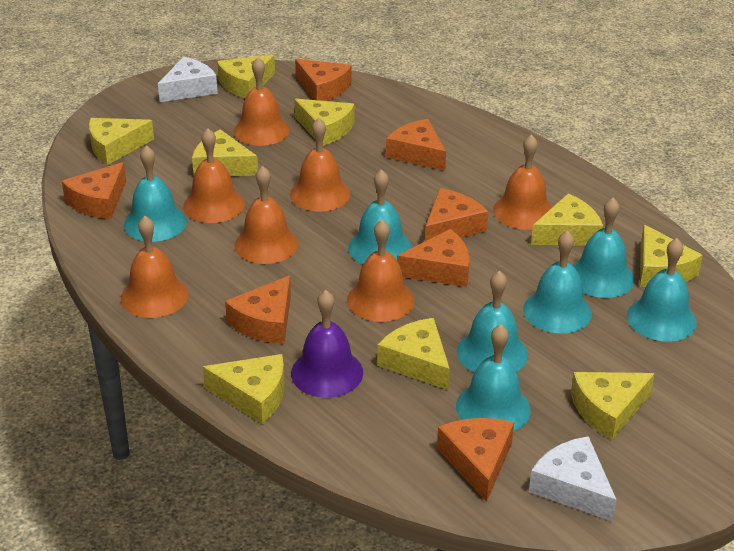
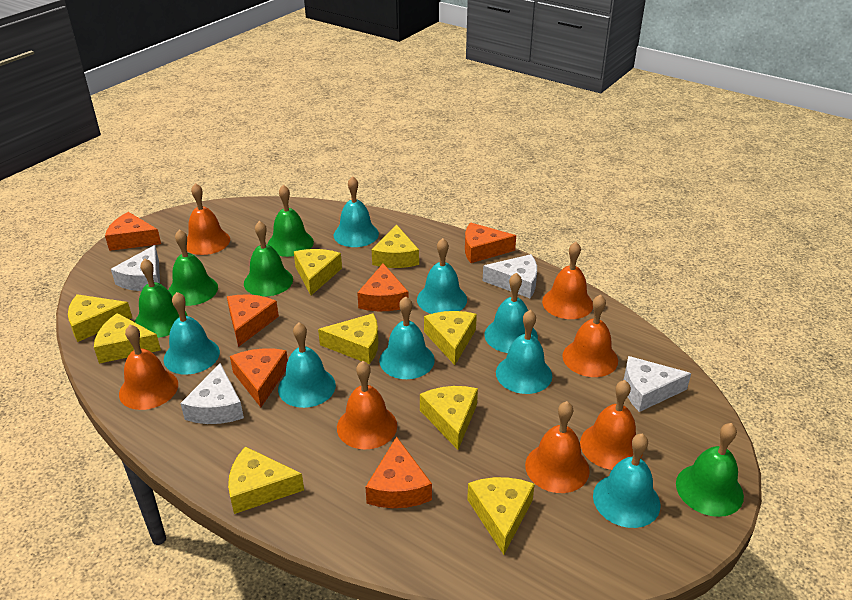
green bell: none = 0 -> [135,259,187,338] [168,229,218,306] [244,221,293,296] [268,185,314,257] [676,423,744,517] = 5
orange cheese: [62,162,126,219] [225,276,291,344] [295,59,351,101] [386,119,446,171] [397,229,470,287] [425,188,488,241] [437,418,514,502] = 7 -> [105,212,161,251] [227,294,279,347] [230,348,288,407] [357,263,408,311] [365,436,432,508] [465,222,516,263] = 6
purple bell: [291,290,363,398] = 1 -> none = 0
turquoise bell: [124,145,187,242] [348,169,412,264] [456,324,531,431] [457,271,528,372] [523,230,592,333] [573,198,635,298] [627,238,697,342] = 7 -> [164,292,220,375] [278,323,336,408] [333,176,379,247] [379,296,435,379] [417,238,467,314] [484,273,538,353] [496,310,552,394] [593,434,660,528] = 8
white cheese: [158,57,218,102] [529,436,617,521] = 2 -> [111,245,160,291] [180,363,244,424] [483,254,537,298] [624,356,691,412] = 4

